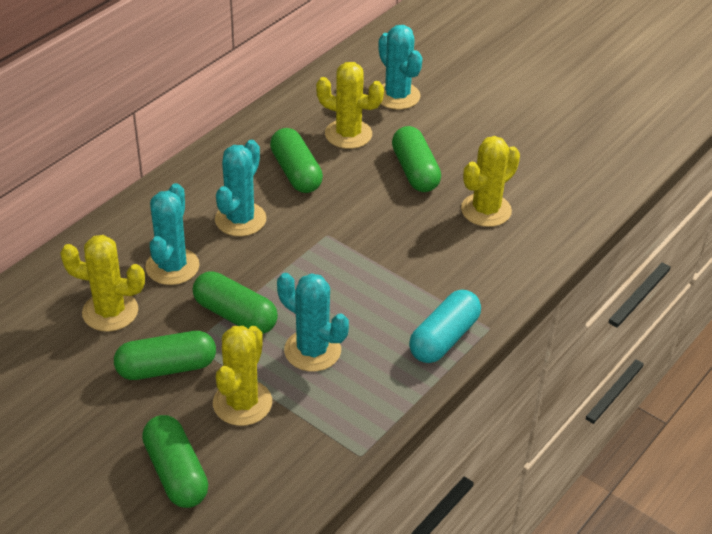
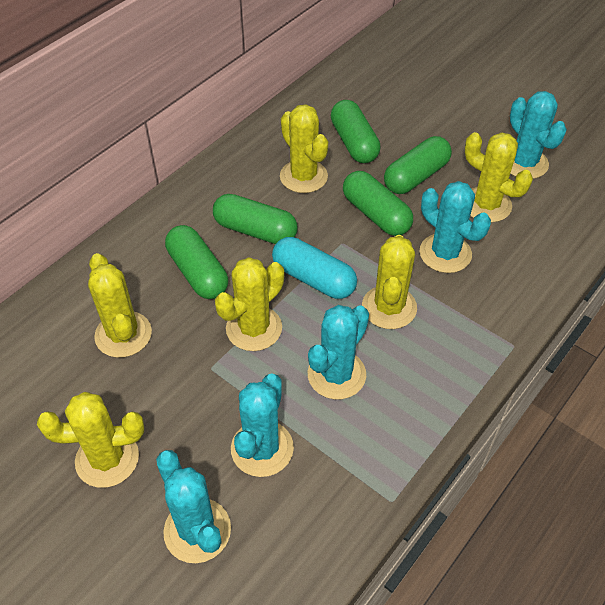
turquoise cactus: [145,183,200,285] [215,140,266,236] [277,273,349,371] [378,25,422,110] = 4 -> [156,450,231,563] [231,373,294,477] [308,305,369,399] [419,181,491,273] [510,91,567,179] = 5
yellow cactus: [60,235,145,332] [213,326,272,426] [316,62,384,149] [461,136,520,227] = 4 -> [37,392,144,488] [88,253,152,358] [215,257,284,351] [280,104,328,193] [362,235,417,329] [465,132,533,223] = 6

